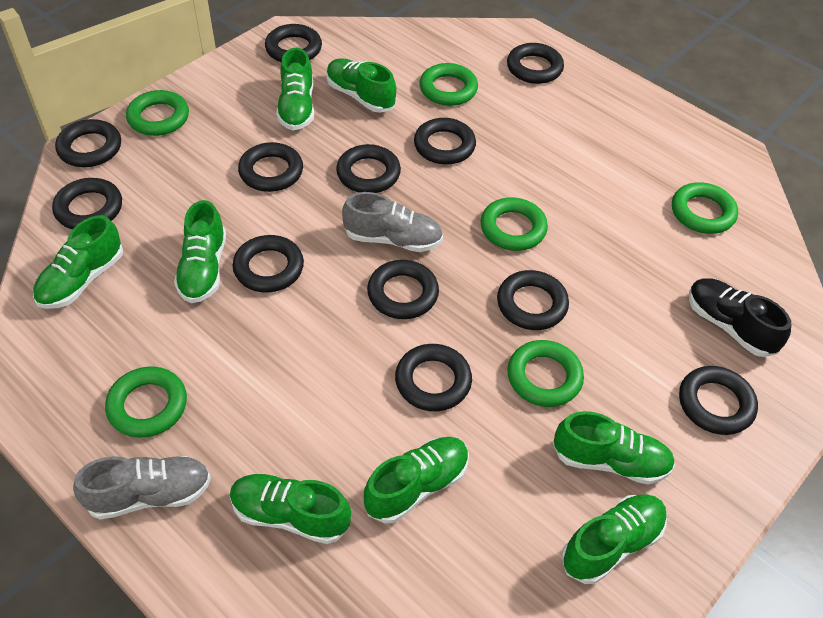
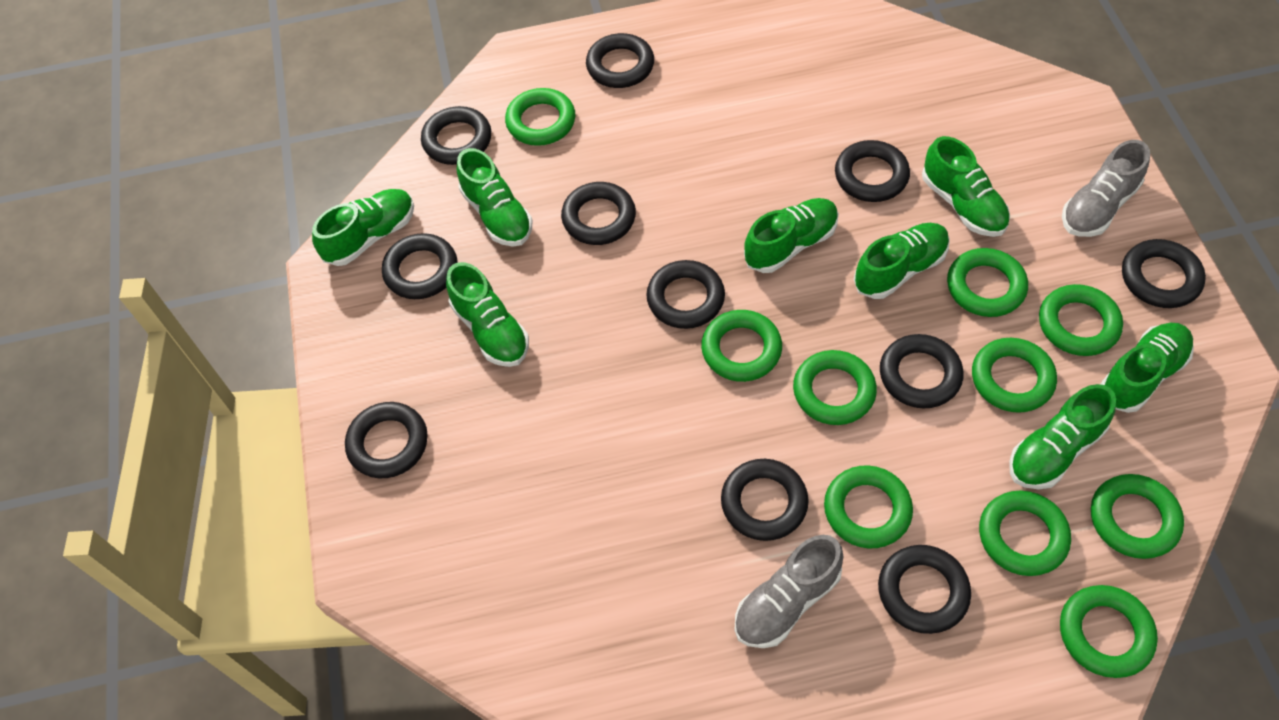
black ring: [52,178,122,229] [55,119,121,167] [233,235,304,292] [238,142,303,192] [265,24,322,62] [336,144,401,193] [367,260,439,319] [395,344,472,411] [414,118,476,165] [497,270,569,330] [507,43,564,84] [679,366,758,435] = 12 -> [345,402,428,478] [382,233,457,299] [421,106,491,165] [561,182,636,245] [586,33,654,88] [646,260,725,329] [721,459,809,541] [835,140,910,202] [878,545,971,634] [880,334,964,408] [1122,239,1206,308] = 11
black shoe: [689,278,791,357] = 1 -> none = 0
green ring: [105,367,187,438] [126,90,189,136] [419,63,478,106] [481,198,548,251] [507,340,584,407] [672,182,738,234] = 6 -> [505,88,575,146] [701,310,782,382] [793,350,877,425] [824,465,913,549] [947,248,1028,317] [972,338,1057,413] [979,491,1071,576] [1039,284,1123,356] [1060,585,1158,678] [1091,474,1184,559] = 10

